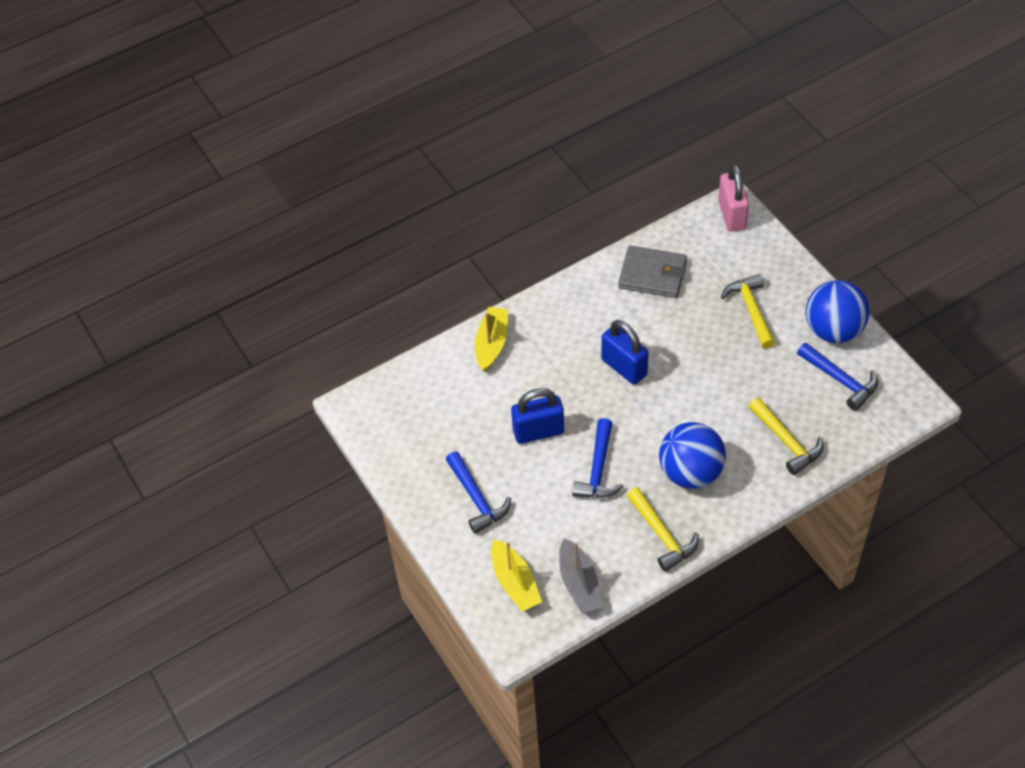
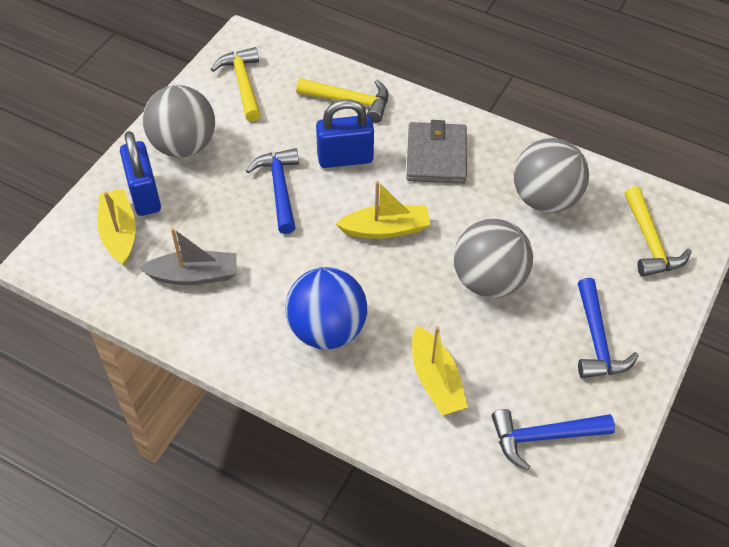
blue ball: [659,422,726,489] [806,280,870,343] = 2 -> [285,267,367,349] = 1
grey ball: none = 0 -> [143,85,215,158] [454,219,533,298] [514,138,589,213] = 3
pink padlock: [718,164,749,231] = 1 -> none = 0
yellow boat: [475,307,508,372] [491,539,542,611] = 2 -> [97,189,136,266] [335,181,430,239] [412,326,468,415] = 3

